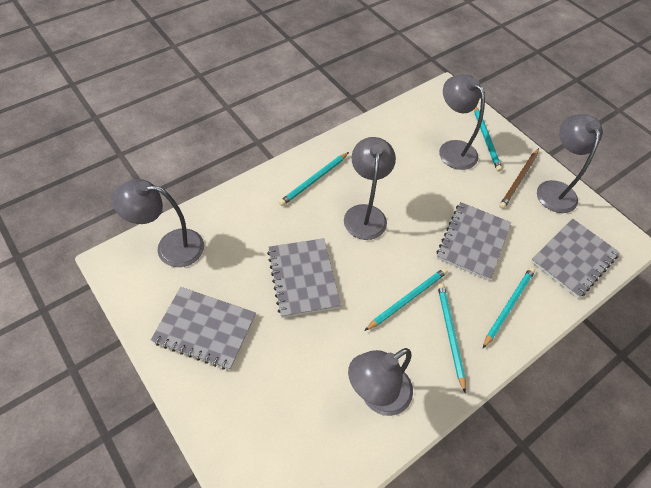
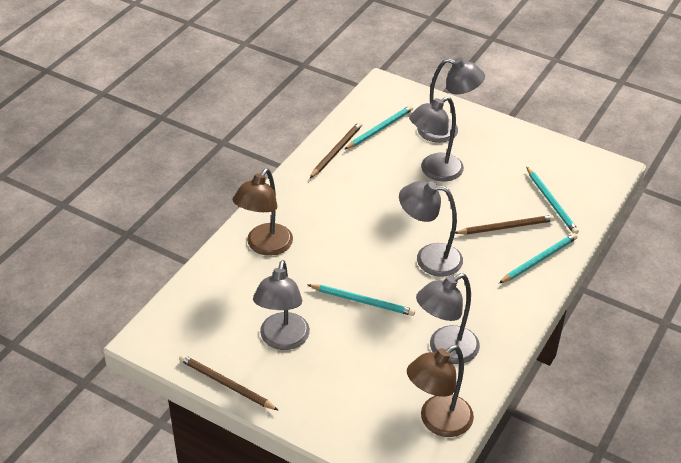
brown lamp: none = 0 -> [233,168,293,256] [407,345,474,437] = 2
brown pencil: [499,148,539,209] = 1 -> [179,354,279,411] [310,122,363,178] [455,215,555,235] = 3
grey notebook: [151,287,256,370] [267,238,341,318] [437,202,511,280] [531,219,620,298] = 4 -> none = 0
turquoise pencil: [279,152,349,206] [364,268,448,331] [438,283,466,393] [474,107,502,172] [483,267,535,348] = 5 -> [308,284,415,316] [344,105,413,150] [499,233,578,283] [527,167,579,234] = 4

